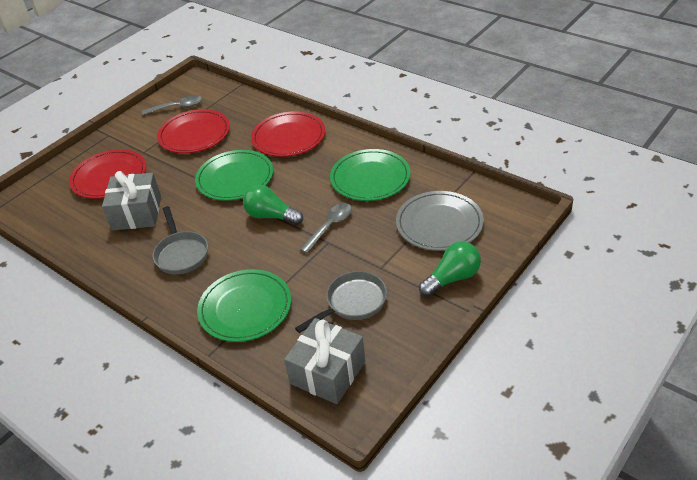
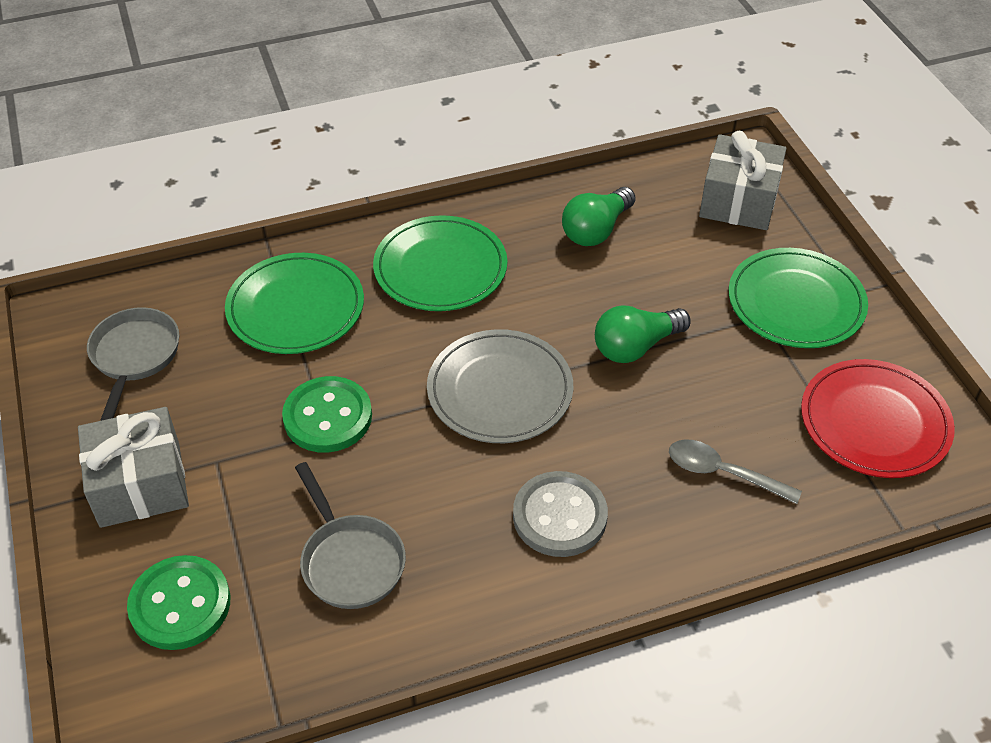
green button: none = 0 -> [127,555,230,650] [282,376,372,453] = 2
grey button: none = 0 -> [513,471,608,557] = 1
grey spoon: [142,95,202,115] [300,203,352,253] = 2 -> [669,439,802,504] = 1
red plate: [69,149,146,199] [157,109,230,153] [251,111,325,157] = 3 -> [801,359,955,478] = 1

